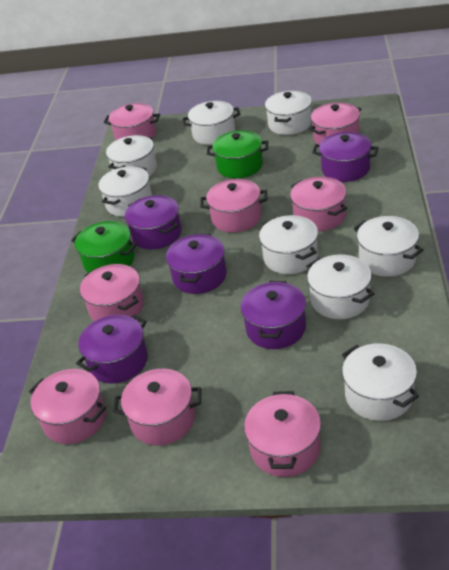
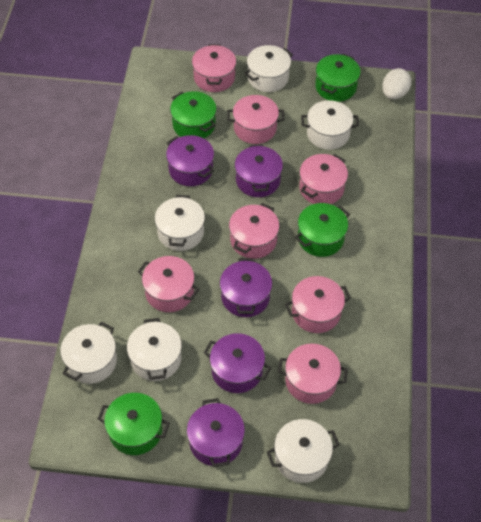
green pot: [71,221,137,273] [207,130,268,178] = 2 -> [98,393,170,455] [170,91,217,138] [295,203,350,257] [315,54,361,102] = 4
pink pot: [29,369,106,444] [80,264,144,321] [104,103,160,140] [113,369,201,446] [200,179,268,233] [244,391,321,477] [290,177,347,231] [309,103,361,144] = 8 -> [138,256,200,312] [192,44,236,92] [227,95,284,144] [229,203,279,259] [278,344,348,404] [285,276,351,333] [299,154,348,204] = 7
white egg: none = 0 -> [382,68,412,100] = 1
white pot: [98,166,152,217] [106,135,157,176] [182,101,241,145] [259,215,318,274] [265,91,312,135] [306,255,374,319] [342,343,419,421] [354,216,423,277] = 8 -> [60,321,117,384] [127,318,182,381] [155,195,205,251] [244,45,293,92] [267,419,340,483] [301,100,359,150] = 6

